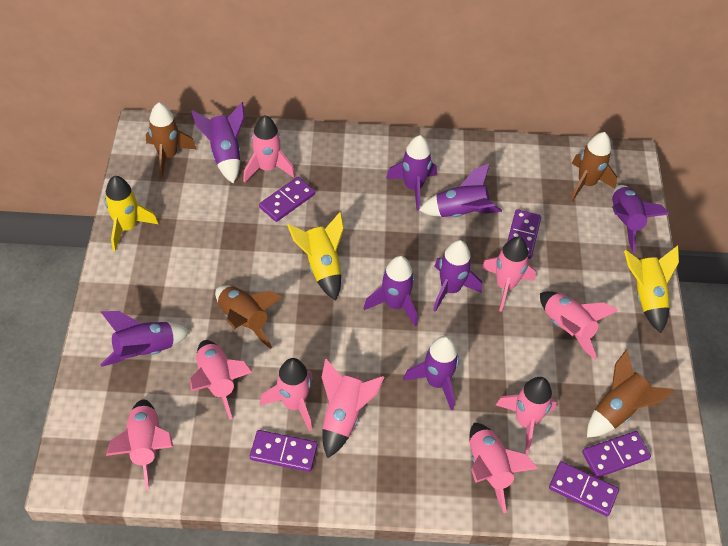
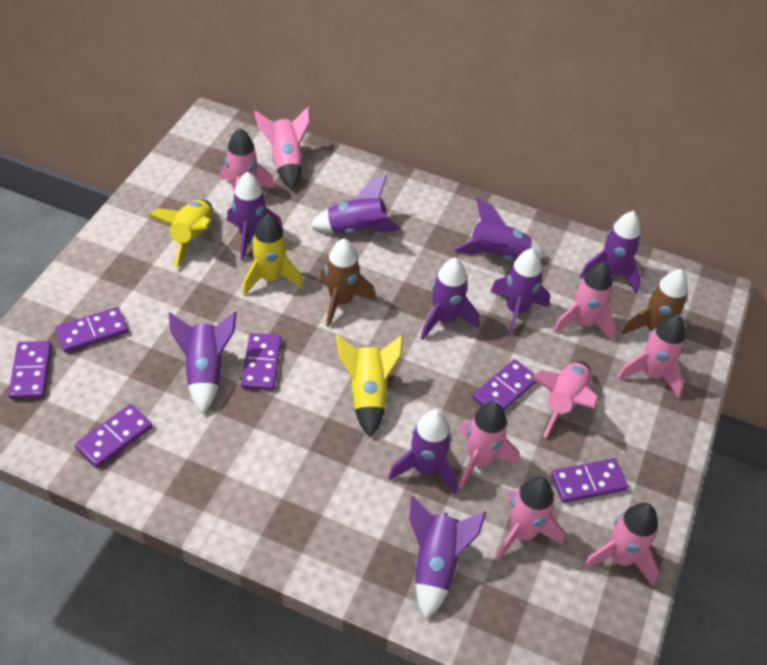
brown rocket: [146,103,196,179] [215,285,282,349] [570,132,617,202] [587,349,674,438] = 4 -> [319,238,376,327] [622,269,688,352] = 2
pink rocket: [106,399,173,490] [190,340,252,420] [243,115,295,183] [260,358,313,432] [322,359,384,458] [470,423,538,513] [481,237,536,312] [496,377,557,453] [540,291,619,360] = 9 -> [221,128,275,201] [254,106,310,190] [459,401,519,489] [495,477,564,560] [532,361,598,437] [552,262,616,342] [582,503,659,587] [617,315,685,398] = 8
purple domino: [250,430,318,472] [259,177,315,222] [507,209,541,259] [549,461,619,516] [582,431,651,478] = 5 -> [8,341,52,399] [55,307,128,353] [75,404,152,468] [241,333,282,391] [472,359,536,410] [551,458,628,503] = 6
purple rocket: [100,311,190,367] [191,102,245,183] [363,256,417,326] [386,135,437,210] [403,336,459,410] [419,163,502,217] [433,240,482,312] [612,185,669,253] = 8 -> [169,312,237,414] [227,172,283,261] [310,175,401,233] [388,410,457,494] [409,496,486,620] [421,257,479,340] [454,197,546,260] [490,248,550,336] [580,211,641,293] = 9

